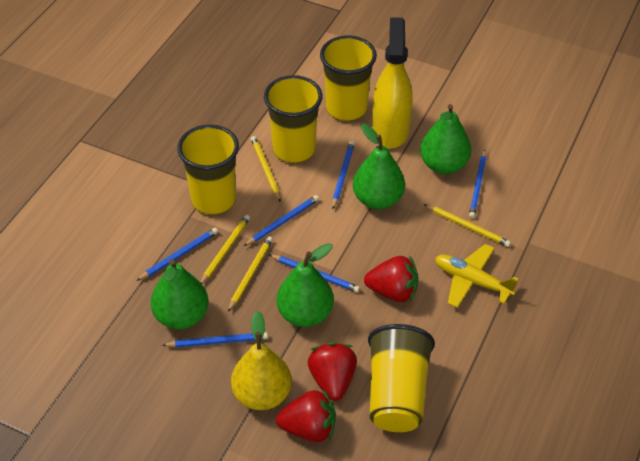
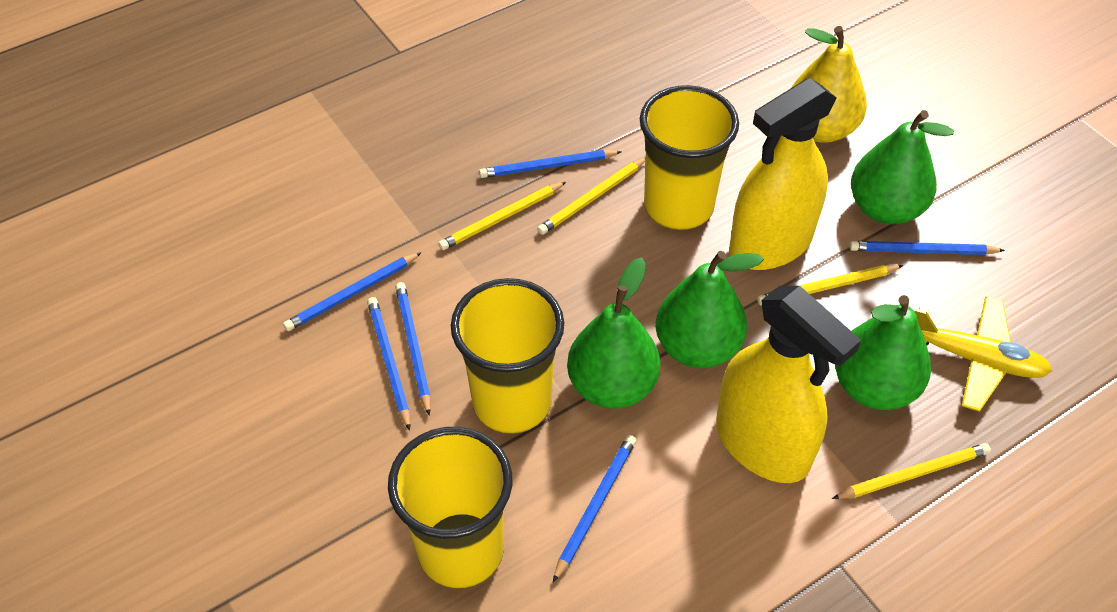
red strawberry: [276,389,336,442] [307,342,357,401] [364,256,418,302] = 3 -> none = 0
yellow cup: [177,125,239,215] [264,75,323,163] [320,35,377,121] [368,324,435,432] = 4 -> [388,427,512,589] [451,278,564,434] [640,85,739,230] = 3
yellow spray bottle: [372,17,413,148] = 1 -> [716,286,861,483] [729,78,837,270] = 2

